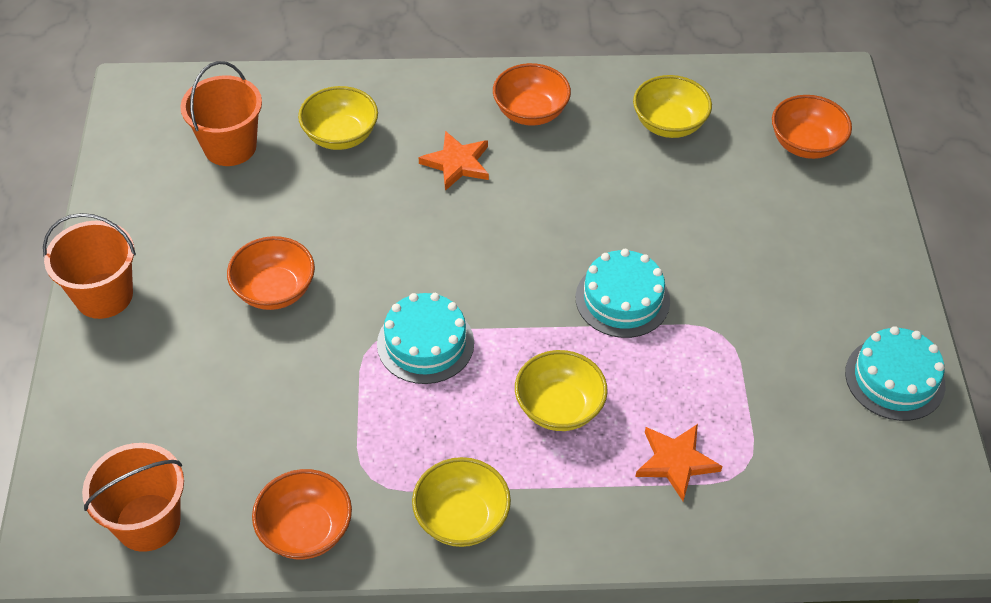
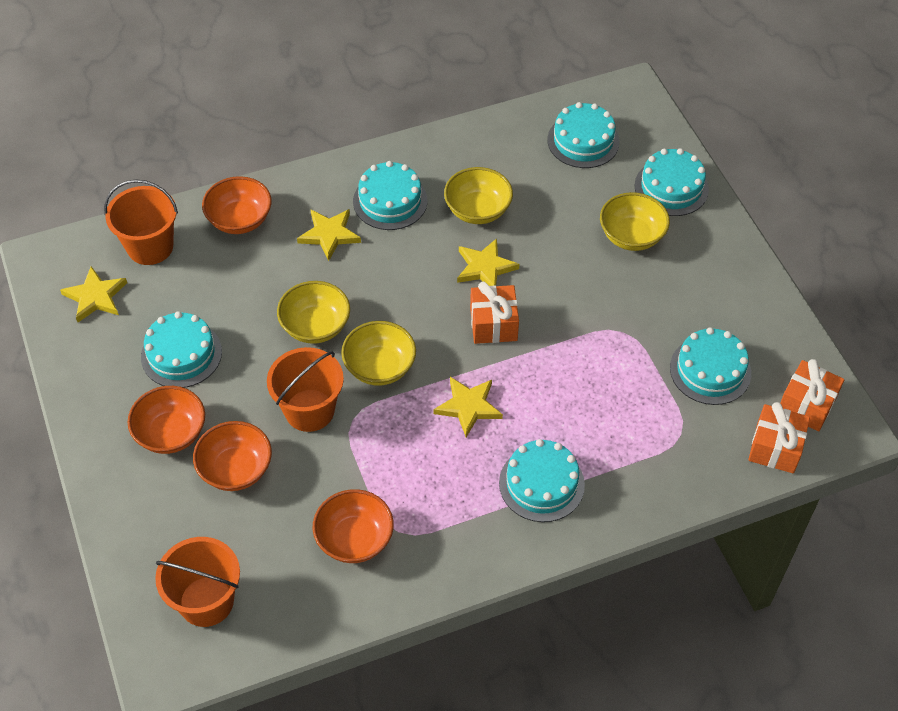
orange gift: none = 0 -> [470,282,519,344] [748,402,810,473] [780,359,844,431] = 3
orange star: [419,131,489,191] [635,424,723,501] = 2 -> none = 0
turquoise cake: [377,293,474,384] [576,249,670,338] [845,326,945,421] = 3 -> [141,311,222,388] [353,161,427,230] [499,439,585,522] [547,102,620,168] [635,148,709,216] [670,327,751,405] = 6
yellow star: none = 0 -> [60,266,127,322] [297,209,361,261] [433,377,503,437] [457,238,519,286] = 4

